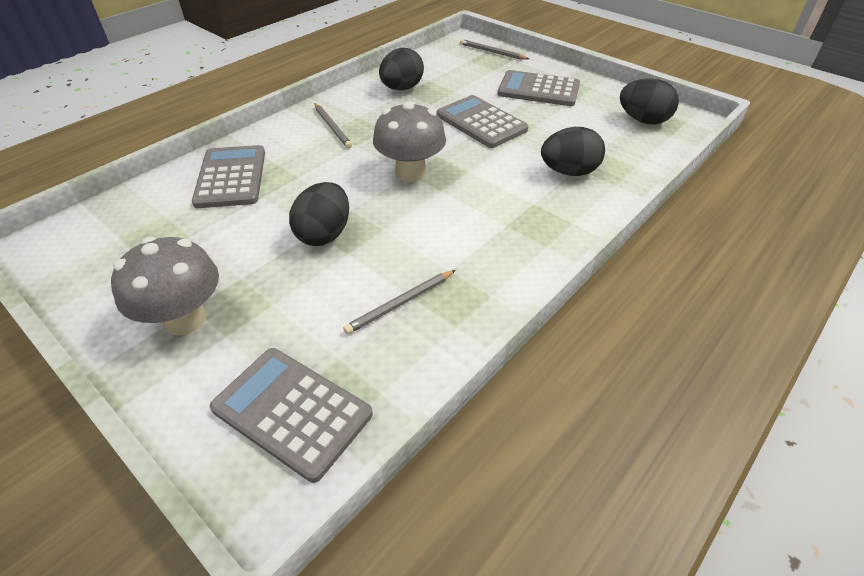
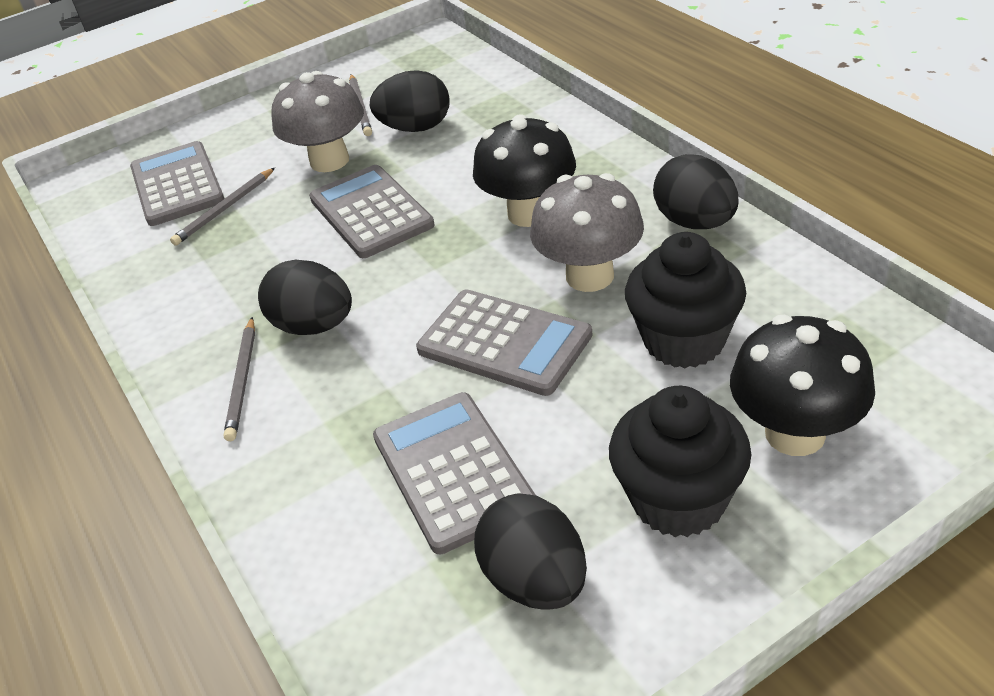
black cupcake: none = 0 -> [609,386,752,537] [625,232,746,368] = 2
black mushroom: none = 0 -> [473,114,576,227] [730,315,875,456] = 2

